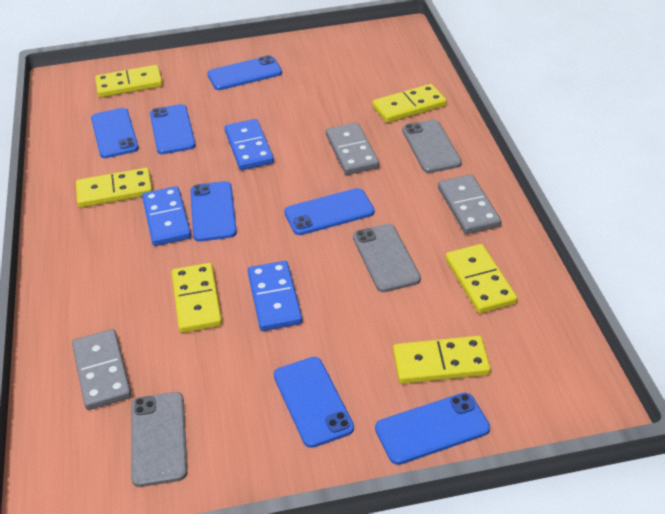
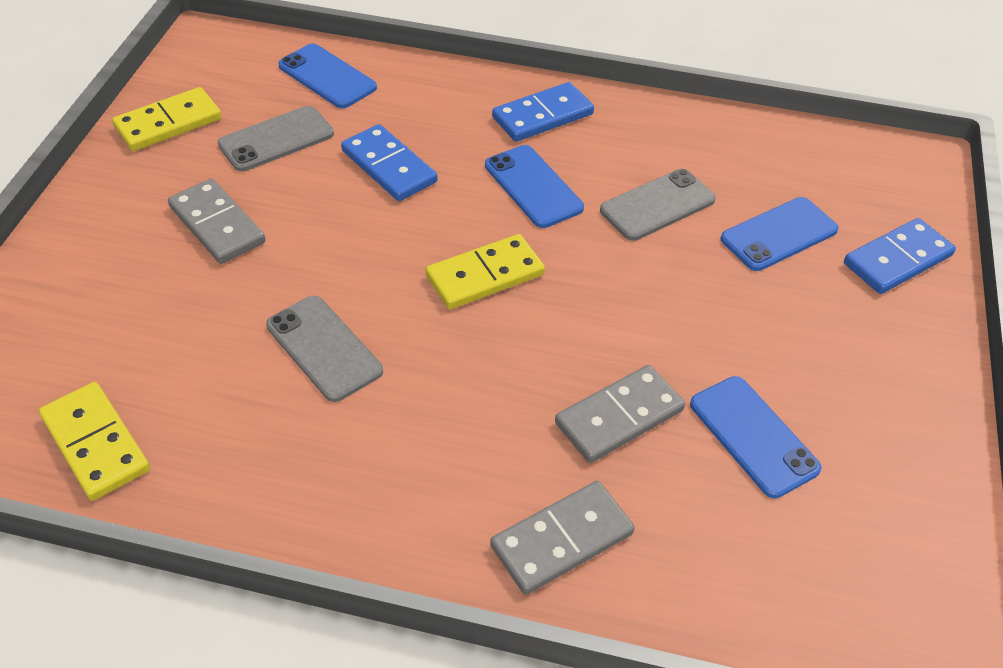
blue phone: [91,108,139,158] [150,104,196,154] [190,181,237,242] [207,55,282,90] [274,357,354,448] [284,188,375,235] [375,392,490,465] = 7 -> [278,44,377,108] [485,145,584,228] [690,376,821,498] [721,197,839,271] = 4
yellow domino: [76,168,153,208] [95,65,163,97] [172,263,222,333] [372,84,447,123] [393,336,491,384] [446,244,517,314] = 6 -> [39,382,150,501] [112,87,222,151] [426,234,545,309] = 3

